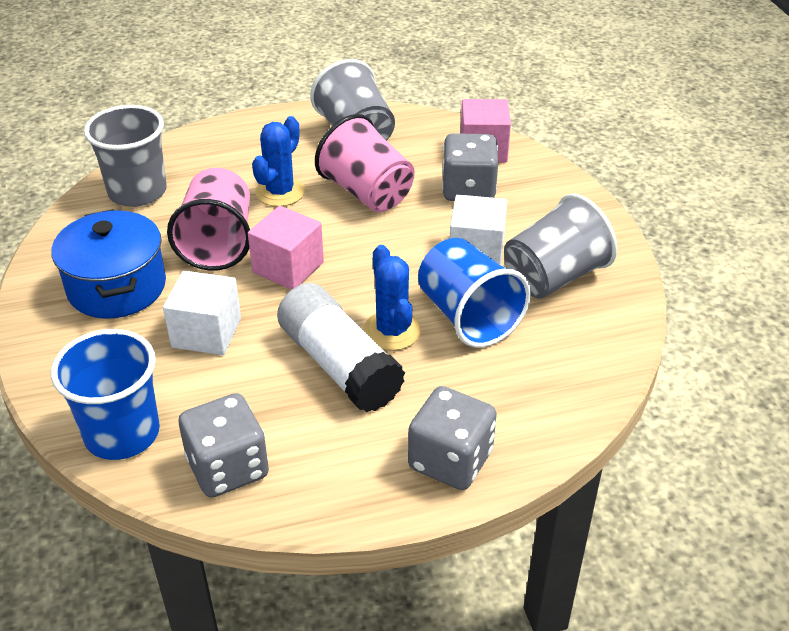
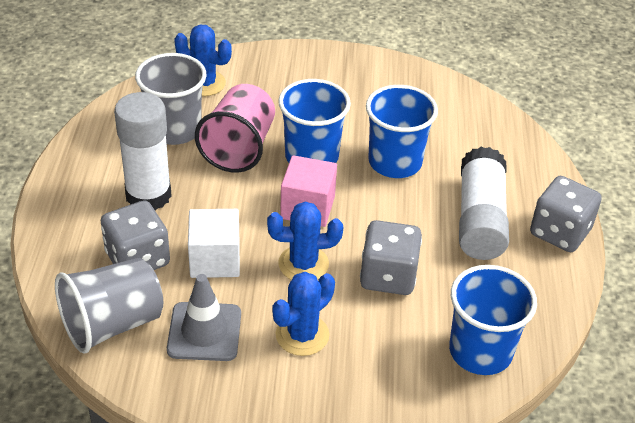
blue cactus: [252,116,305,207] [363,245,421,351] = 2 -> [174,24,232,96] [267,202,343,280] [272,272,335,356] = 3
blue cup: [51,329,160,460] [418,238,531,348] = 2 -> [278,79,351,163] [366,85,438,178] [449,265,537,375] = 3
blue pot: [52,209,166,319] = 1 -> none = 0
grey cup: [84,105,167,207] [310,59,395,141] [504,194,617,298] = 3 -> [55,258,163,354] [135,53,207,145] = 2
grey traffic cone: none = 0 -> [167,274,241,361] = 1
pink cube: [248,206,324,290] [460,99,511,163] = 2 -> [280,155,337,227] = 1
pink cup: [167,168,250,271] [315,114,415,212] = 2 -> [195,84,275,173] = 1
white cube: [163,271,241,355] [450,195,507,265] = 2 -> [188,209,240,278] = 1
white glue stick: [277,283,405,412] = 1 -> [114,92,172,210] [459,147,509,260] = 2

